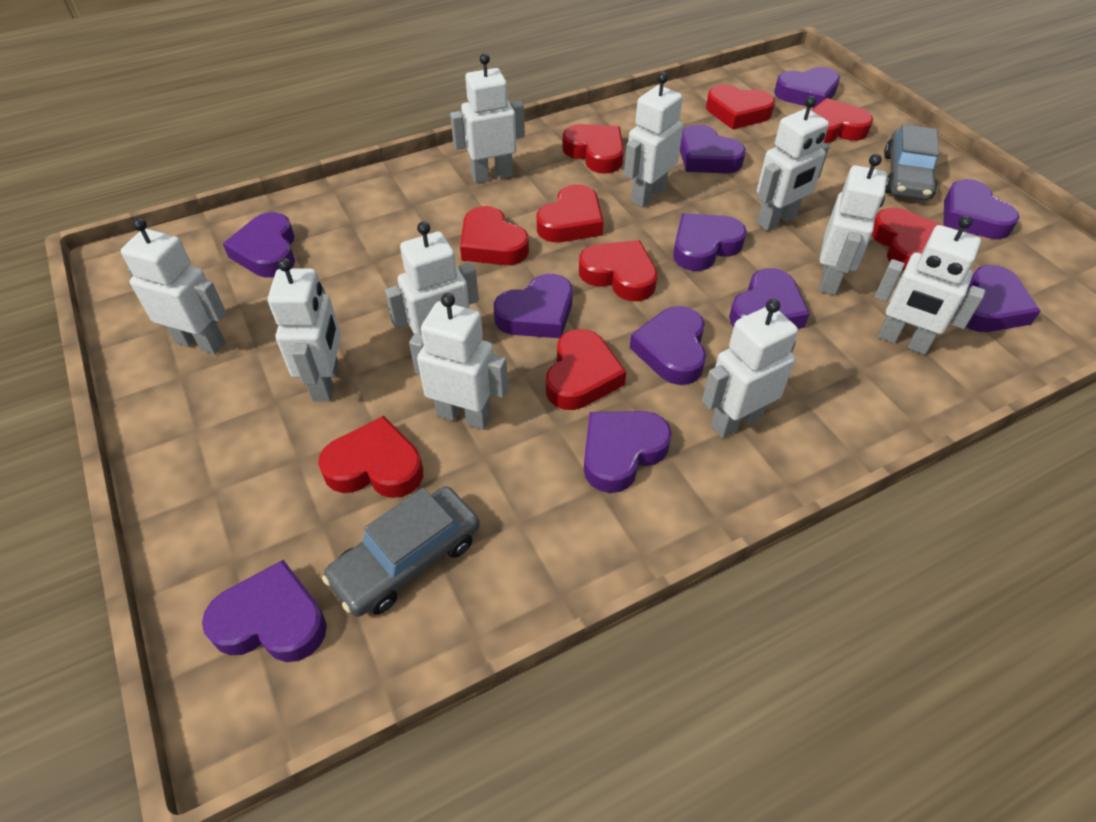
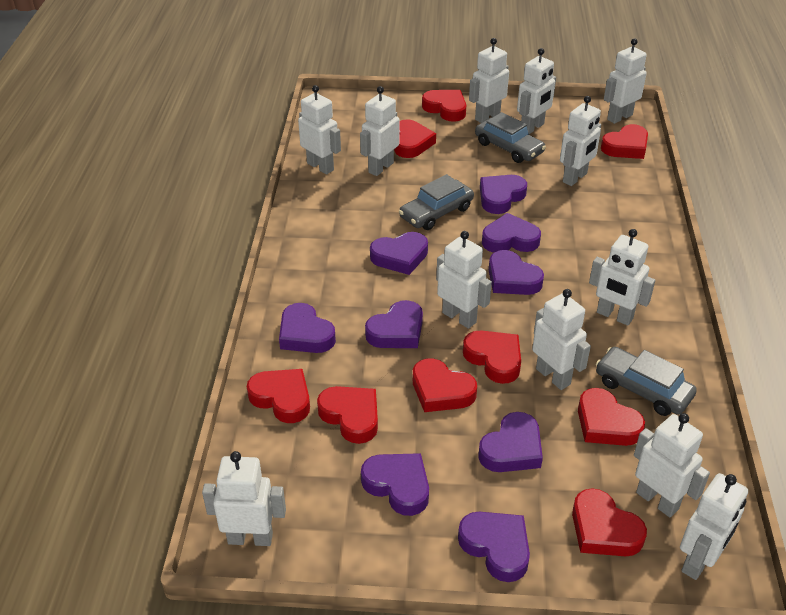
grey car: [322,486,480,617] [884,124,939,200] = 2 -> [399,174,474,230] [475,112,546,163] [596,347,697,416] = 3
purple heart: [202,560,327,662] [223,212,295,278] [494,274,573,338] [584,411,672,493] [630,306,706,385] [673,213,747,271] [680,124,746,173] [729,268,810,329] [774,67,840,108] [943,179,1019,239] [957,265,1040,332] = 11 -> [279,303,336,353] [361,453,429,516] [365,300,423,348] [370,232,428,275] [458,512,530,582] [478,412,543,472] [480,175,527,214] [482,213,541,253] [489,250,544,295] = 9
white robot: [121,218,226,355] [268,258,341,401] [385,222,479,335] [409,293,508,430] [450,53,525,183] [624,72,683,208] [702,299,798,438] [757,96,829,231] [819,154,887,295] [875,215,985,354] = 10 -> [202,451,286,546] [298,85,341,175] [360,86,400,176] [436,231,492,329] [469,38,509,123] [517,48,556,135] [532,289,591,390] [560,96,601,186] [589,229,655,326] [604,38,647,124] [634,413,710,518] [680,473,748,580] = 12

